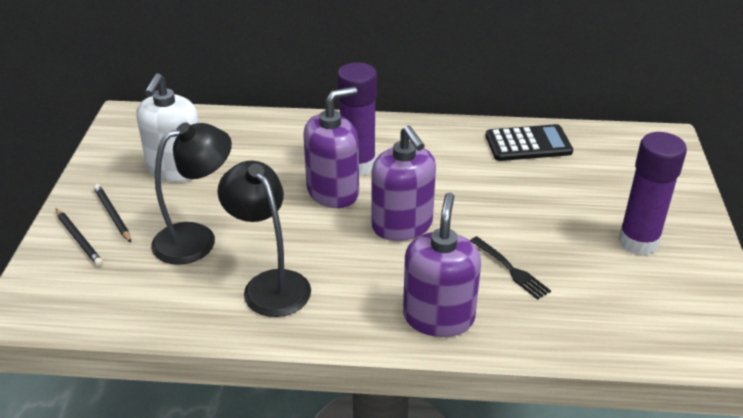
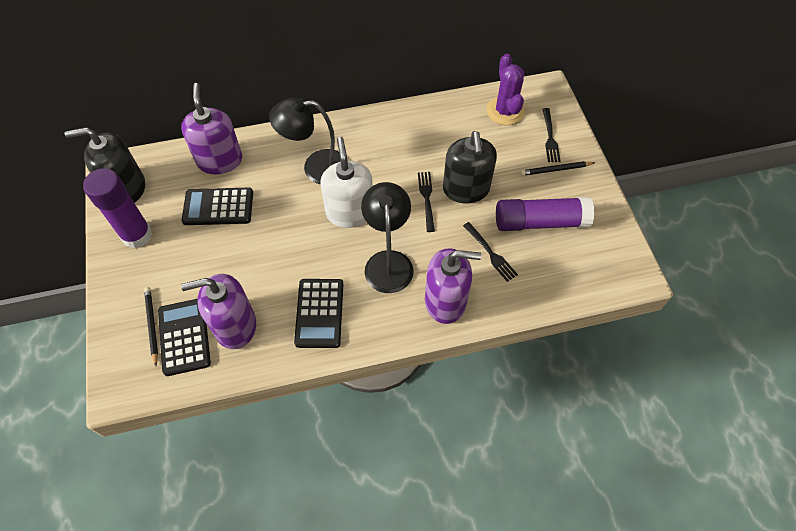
black calculator: [486,124,573,161] = 1 -> [158,299,211,376] [182,188,253,225] [294,279,343,348] = 3
black fork: [470,236,551,300] = 1 -> [418,172,435,232] [463,222,518,282] [543,108,561,162] = 3
black soap dispenser: none = 0 -> [65,127,145,203] [443,131,497,203] = 2
purple cactus: none = 0 -> [486,54,525,125] = 1

